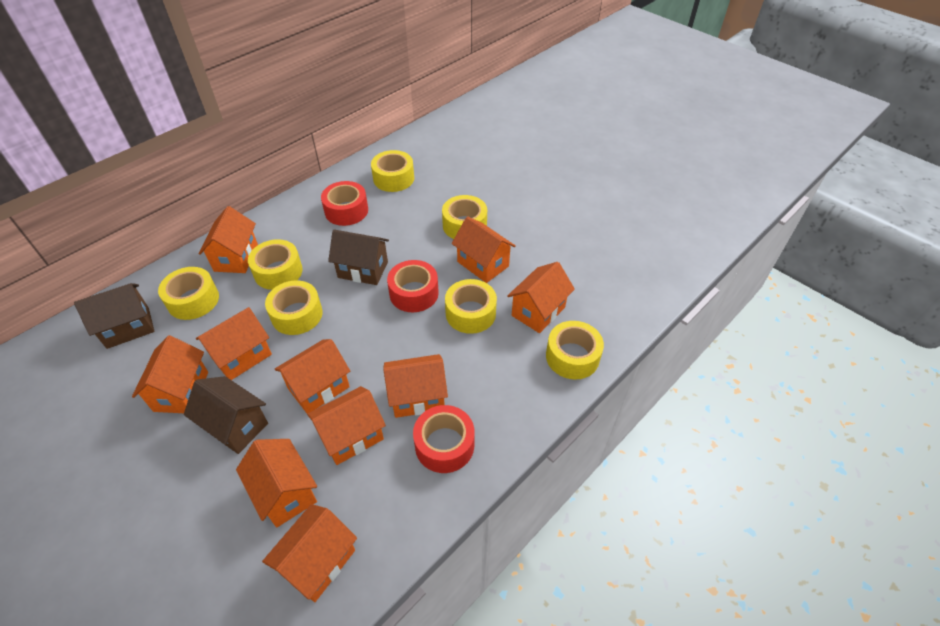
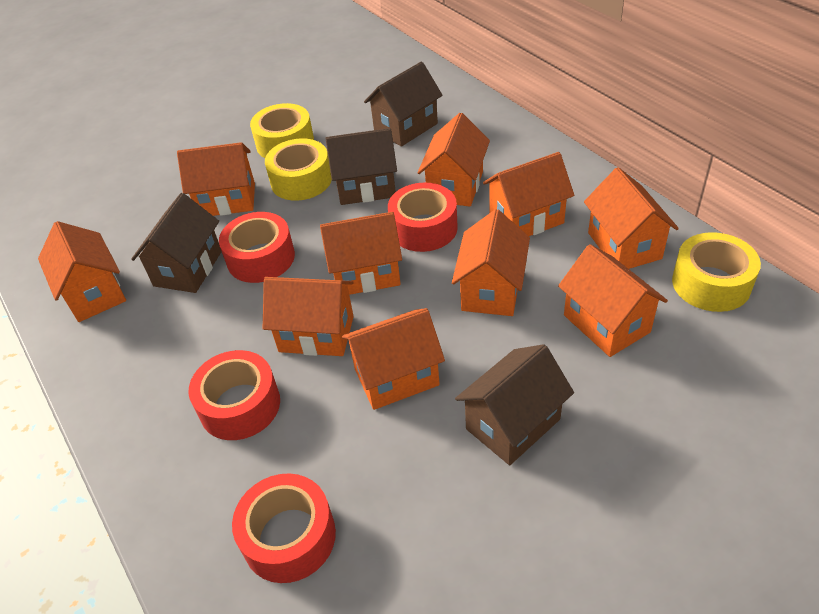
brown house: [74,283,155,349] [184,376,268,454] [328,229,389,285] = 3 -> [131,193,222,293] [326,128,397,205] [364,62,443,147] [455,344,574,465] = 4
red tape: [321,181,368,226] [387,260,439,312] [413,405,475,473] = 3 -> [188,350,280,440] [219,212,295,283] [232,473,336,583] [388,183,458,252] = 4
yellow tape: [158,267,219,320] [248,239,303,290] [265,280,323,335] [371,150,414,192] [442,195,487,239] [445,279,497,334] [546,321,604,380] = 7 -> [250,103,314,158] [265,138,332,201] [672,232,761,312] = 3

